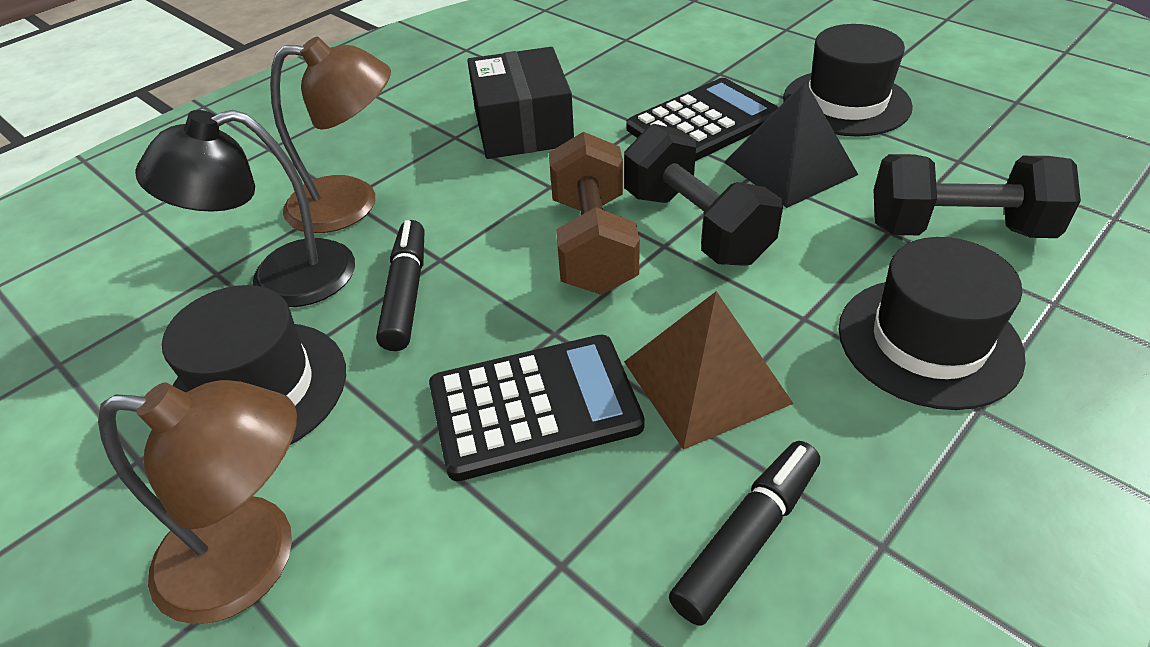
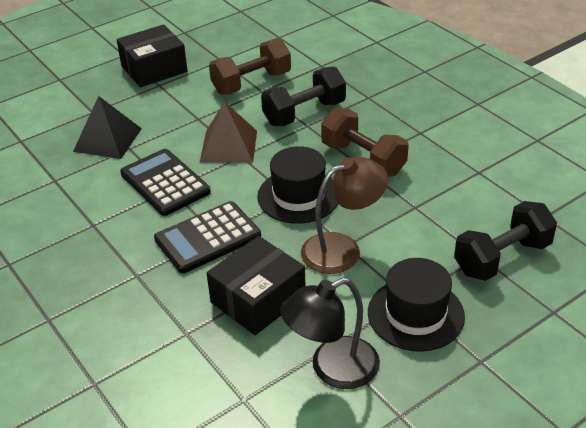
black box: [467,47,574,159] = 1 -> [117,24,188,87] [207,236,305,335] = 2
black hat: [162,285,346,445] [783,24,913,137] [839,237,1026,410] = 3 -> [257,146,338,224] [368,258,465,352] = 2
black marker: [376,220,424,351] [669,441,820,625] = 2 -> none = 0
brown dumbbell: [549,132,640,295] = 1 -> [209,38,291,95] [321,107,409,176] = 2
brown lamp: [98,380,297,624] [270,37,391,233] = 2 -> [301,157,388,274] = 1

